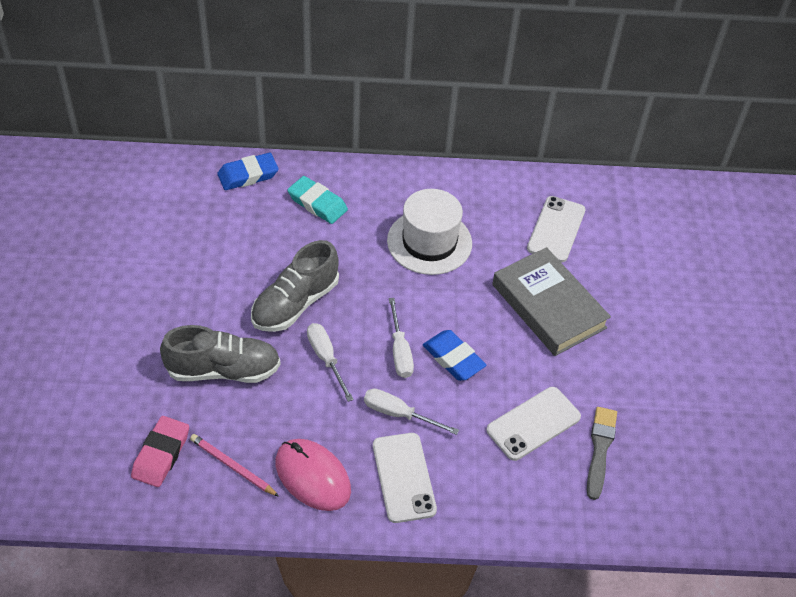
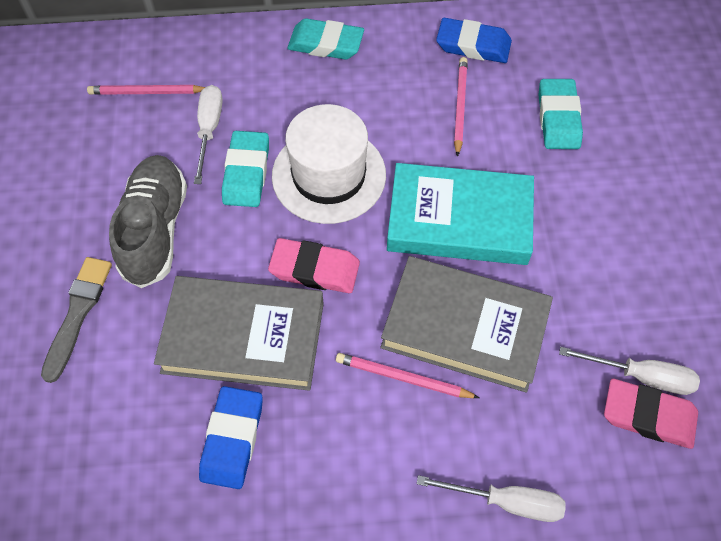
grey book: [492,247,611,356] = 1 -> [154,276,324,391] [381,256,553,393] = 2
grey shoe: [160,325,280,383] [251,240,339,332] = 2 -> [109,155,187,288] = 1
pink eraser: [131,416,189,487] = 1 -> [268,238,360,293] [604,379,698,449] = 2
pink mouse: [275,439,351,511] = 1 -> none = 0
pink pencil: [190,434,279,497] = 1 -> [87,85,206,95] [336,353,479,398] [454,57,468,157] = 3
turquoise book: none = 0 -> [387,163,534,265] = 1
turquoise eraser: [287,176,348,224] = 1 -> [222,131,269,207] [287,18,364,60] [538,79,583,149] = 3
white phone: [373,433,437,523] [486,387,581,461] [527,196,585,262] = 3 -> none = 0

